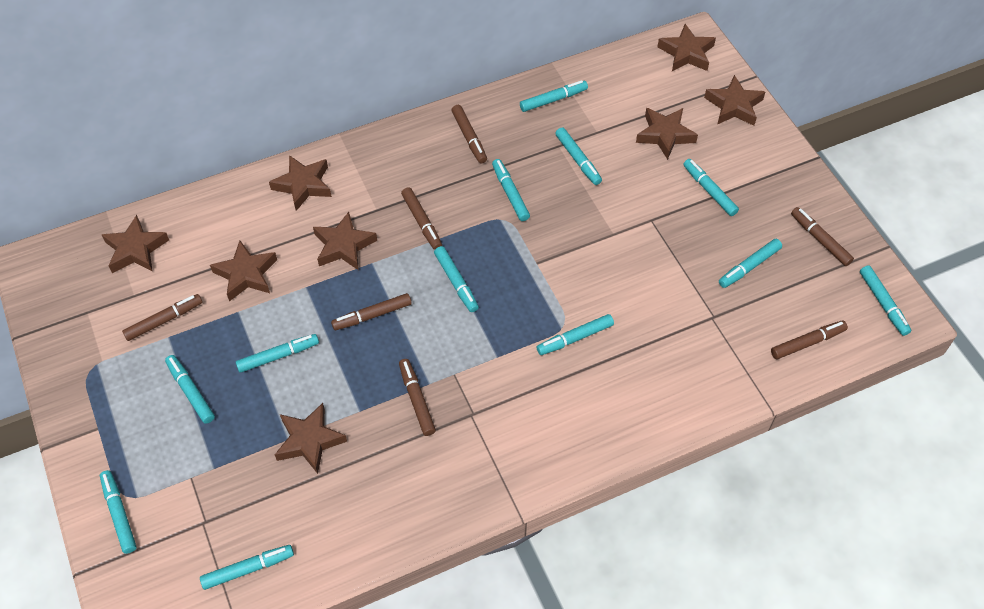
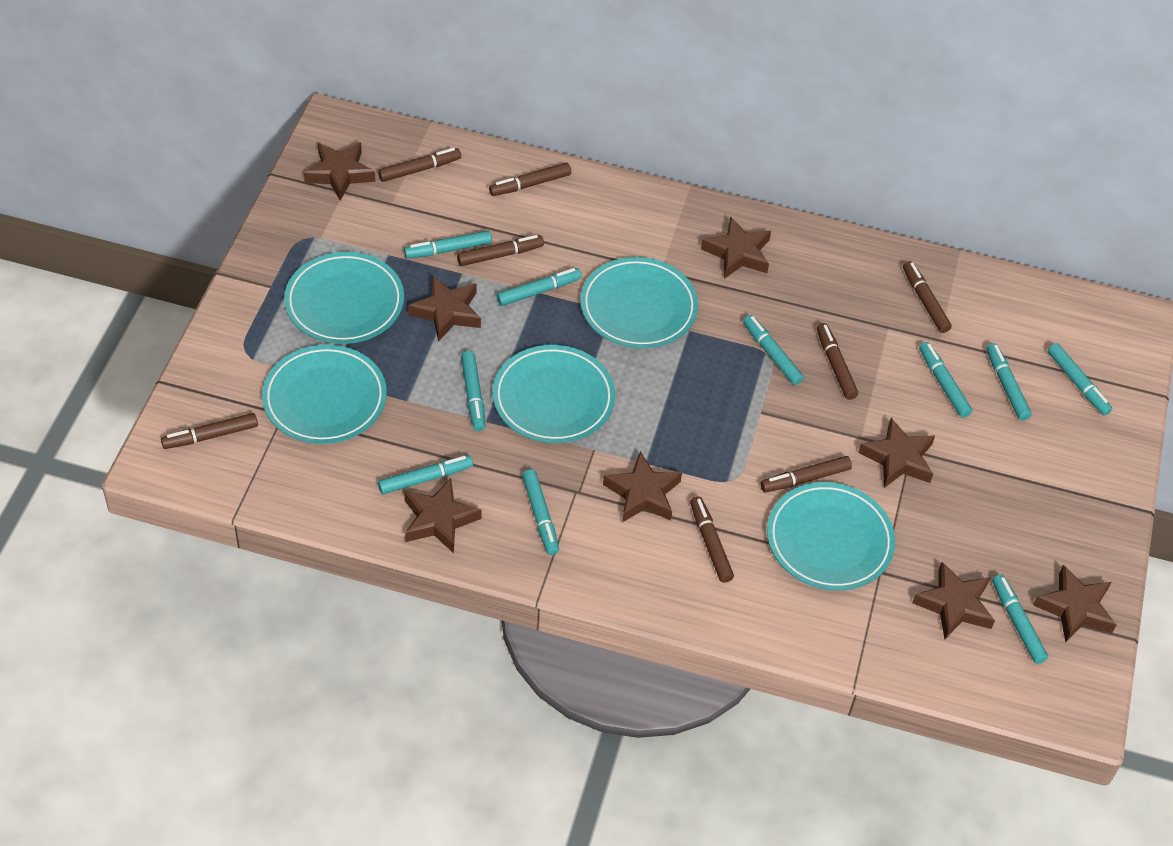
brown marker: [122,294,203,341] [331,293,412,330] [399,359,436,436] [401,187,442,250] [451,105,487,163] [771,321,848,359] [791,207,854,266] = 7 -> [161,413,258,449] [378,148,461,182] [457,235,544,266] [489,163,571,196] [690,496,734,583] [761,456,852,492] [817,323,858,400] [903,261,952,333] = 8
turquoise marker: [100,470,137,554] [165,355,215,424] [200,545,294,590] [236,334,319,373] [434,246,479,312] [492,159,530,221] [520,80,588,112] [537,314,614,355] [555,127,602,185] [683,159,739,216] [719,239,782,288] [860,265,911,336] = 12 -> [378,455,473,494] [404,230,492,259] [461,351,485,431] [496,268,582,306] [522,469,559,555] [743,315,804,385] [919,342,972,418] [987,343,1032,421] [992,574,1048,664] [1048,343,1112,416] = 10
turquoise plate: none = 0 -> [262,345,387,444] [284,252,404,344] [492,345,615,443] [580,257,698,348] [767,482,895,591] = 5

